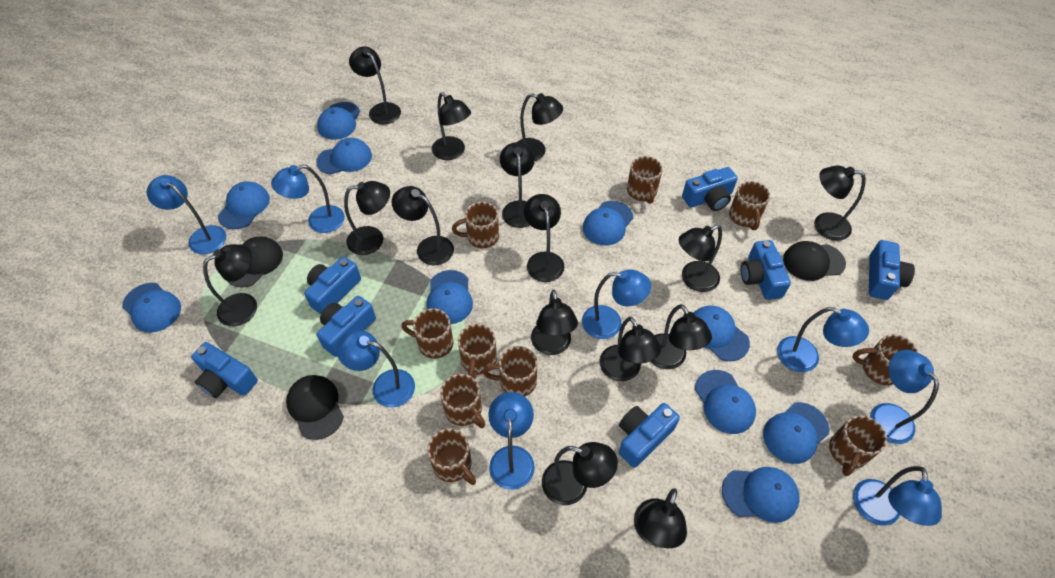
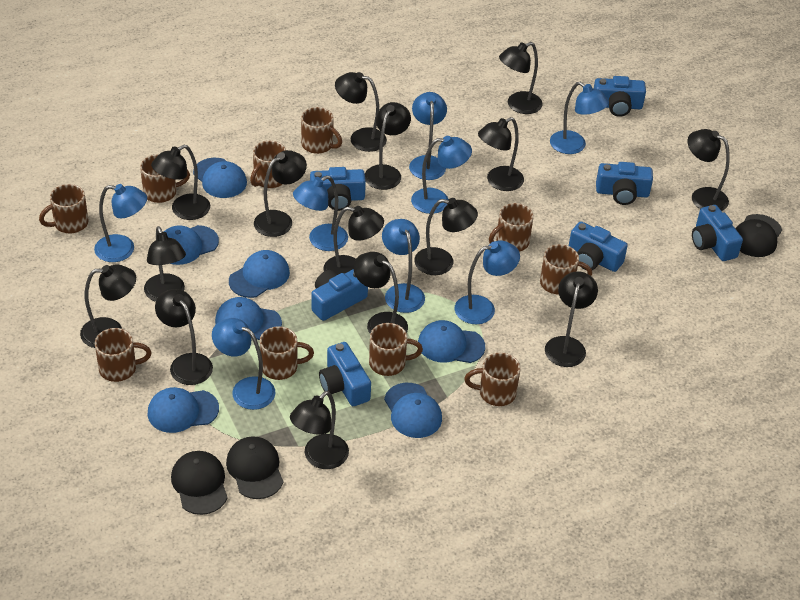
blue cap: [122,283,181,333] [218,181,270,229] [316,138,372,175] [317,102,360,140] [427,270,473,324] [583,201,633,246] [694,306,750,361] [695,370,756,434] [722,467,800,523] [763,402,829,464] = 10 -> [148,387,219,433] [164,225,219,265] [193,158,247,198] [215,297,282,340] [229,250,290,298] [384,383,442,438] [418,320,485,363] = 7

